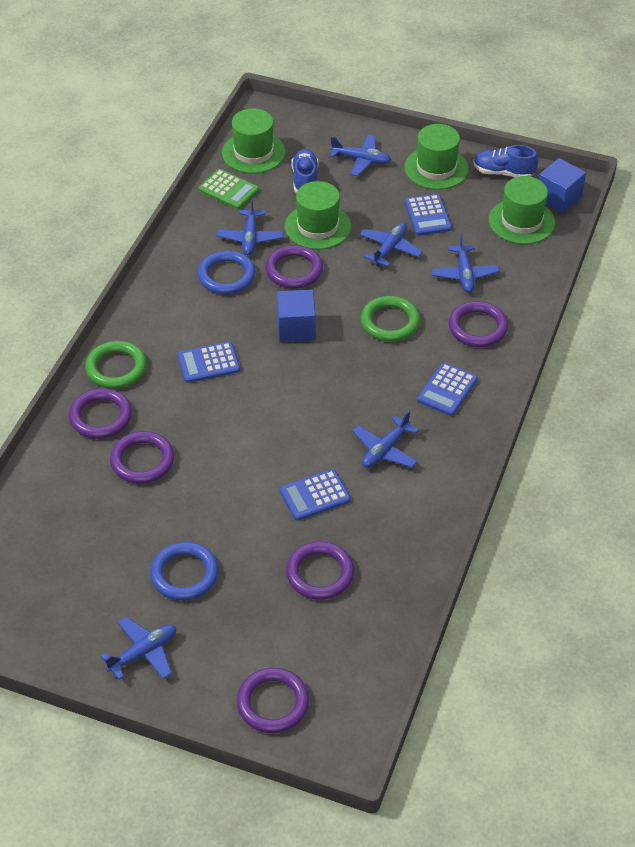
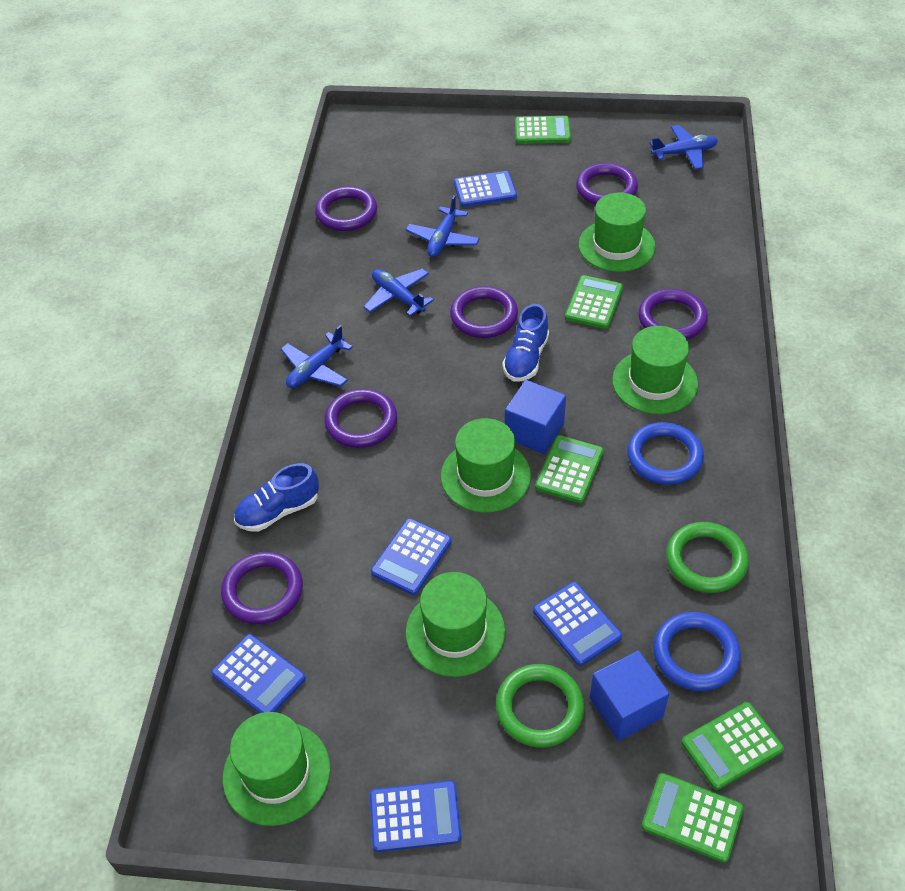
blue calculator: [177,341,240,383] [280,469,351,521] [405,194,452,236] [417,363,478,416] = 4 -> [212,634,306,713] [370,781,461,852] [371,518,452,595] [454,171,517,207] [533,582,622,666] = 5
blue plane: [101,617,176,680] [217,198,284,255] [330,135,391,176] [352,411,419,468] [359,222,423,267] [431,234,500,293] = 6 -> [281,325,353,388] [363,268,434,316] [406,195,480,257] [650,125,718,169] = 4
green calculator: [199,169,259,209] = 1 -> [515,116,571,144] [535,435,604,503] [565,275,623,329] [642,773,744,863] [681,702,784,790] = 5
green hat: [222,108,285,173] [285,181,351,250] [404,124,469,190] [489,176,555,244] = 4 -> [223,712,331,826] [405,572,505,677] [441,418,531,513] [579,193,655,272] [612,326,698,414] = 5

